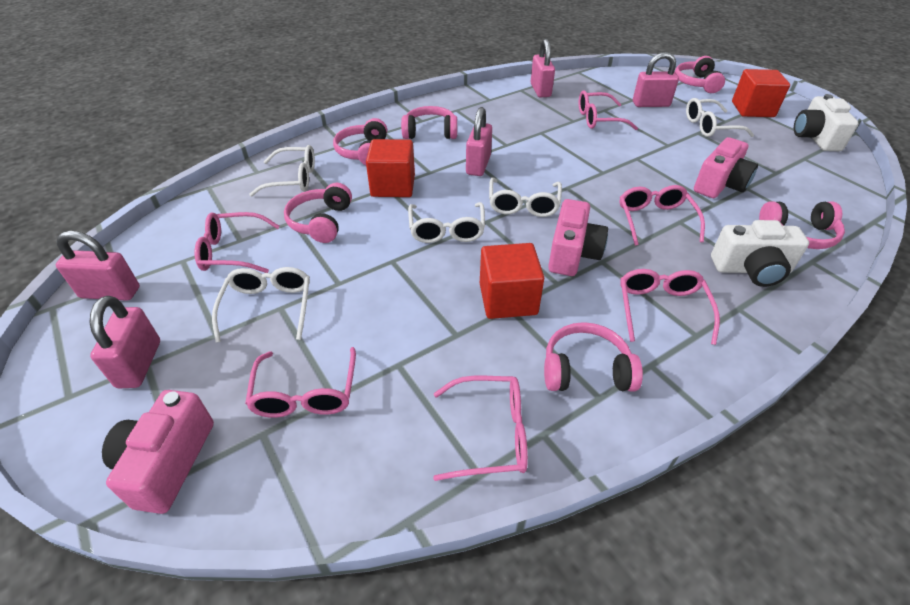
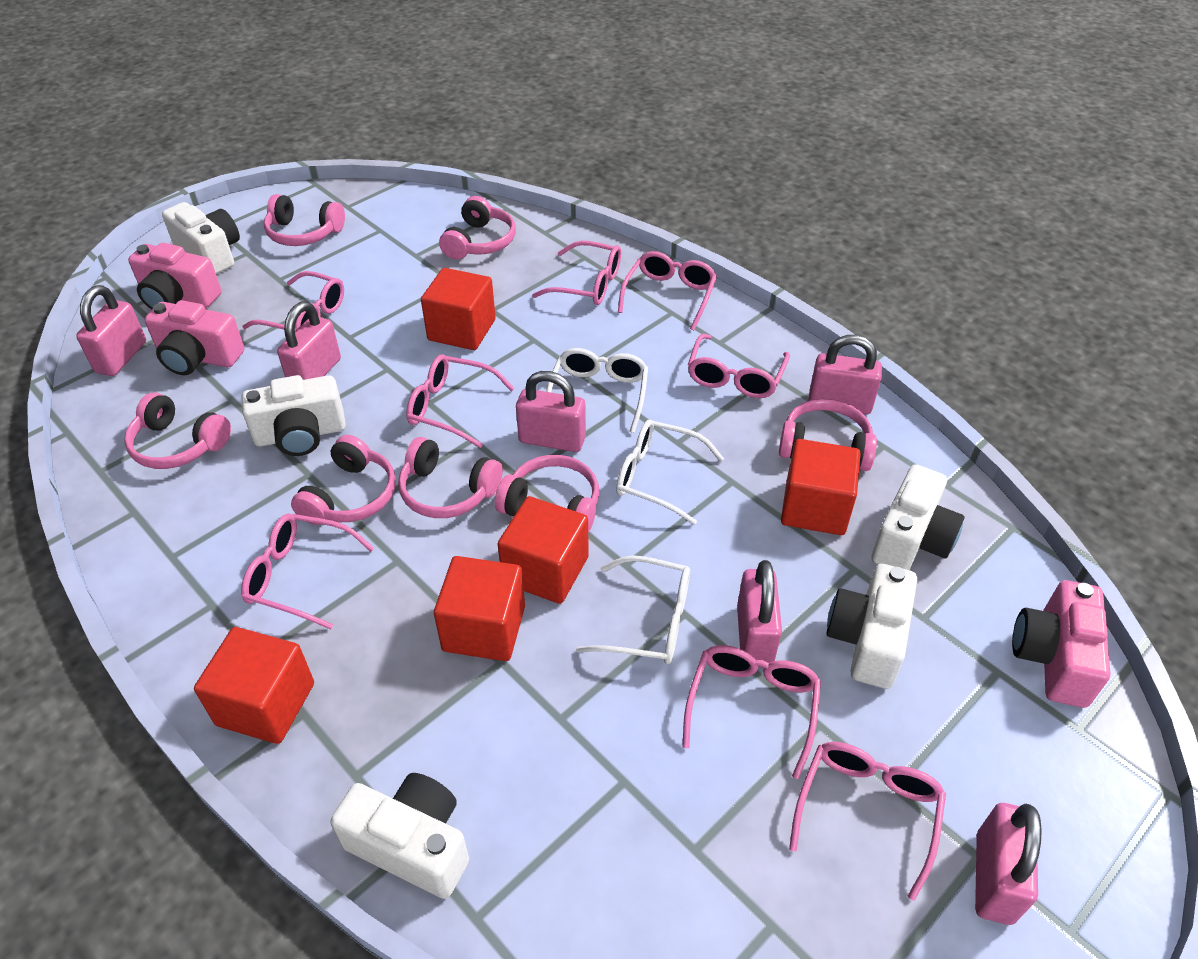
pink glasses: [194,212,280,273] [245,347,356,418] [433,376,528,481] [579,91,638,130] [620,185,705,246] [620,269,720,345] = 6 -> [241,514,374,629] [242,271,344,331] [406,354,515,448] [532,241,621,305] [618,251,717,331] [682,645,821,779] [688,334,790,398] [789,742,946,901] = 8
pink headphones: [284,183,352,243] [333,118,387,165] [401,106,457,139] [544,322,643,391] [675,56,725,93] [759,201,845,249] = 6 -> [124,392,231,469] [264,194,345,246] [291,435,396,525] [398,437,503,518] [439,196,516,260] [495,455,599,532] [779,399,877,471] = 7
pink padlock: [56,231,140,301] [90,296,160,388] [466,107,492,176] [531,39,555,98] [633,52,679,107] = 5 -> [76,285,146,376] [277,301,341,380] [516,371,586,452] [737,560,782,667] [808,335,882,414] [975,803,1042,925] = 6
red cube: [366,139,415,197] [480,243,544,319] [732,69,790,117] = 3 -> [194,627,314,744] [421,268,496,350] [434,556,525,661] [498,496,589,604] [781,439,861,535] = 5
white camera: [711,220,809,287] [794,94,859,151] = 2 -> [162,202,240,274] [242,375,346,456] [330,773,469,899] [827,564,917,689] [871,464,964,570] = 5
white glasses: [212,267,310,342] [249,145,315,197] [408,202,485,243] [489,177,562,217] [686,98,754,137] = 5 -> [546,348,648,433] [576,555,690,664] [616,420,724,525] = 3

